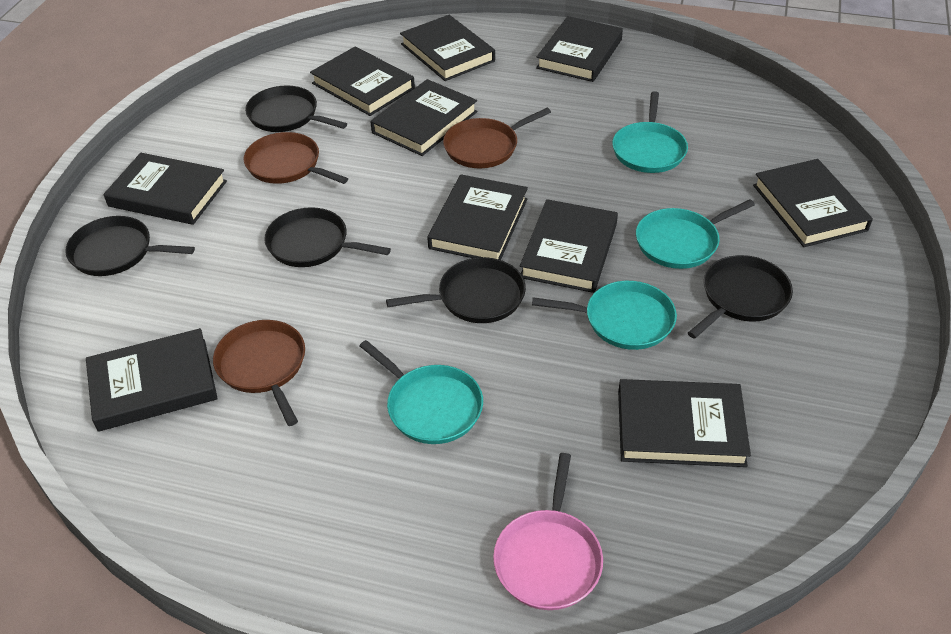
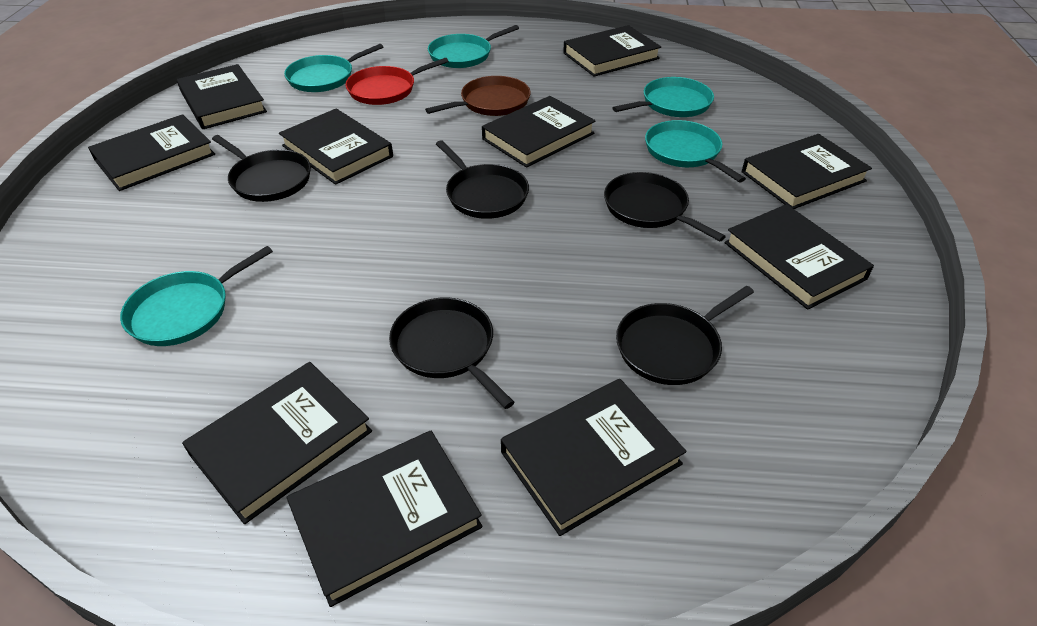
brown pan: [213,320,305,426] [244,132,348,184] [443,108,551,168] = 3 -> [425,76,531,116] = 1
pink pan: [493,453,603,610] = 1 -> none = 0
red pan: none = 0 -> [345,58,449,105] = 1
turquoise pan: [360,340,483,444] [532,281,677,350] [612,91,688,173] [636,199,755,269] = 4 -> [120,246,273,346] [284,44,383,92] [428,25,519,68] [613,77,714,117] [645,120,746,183] = 5

